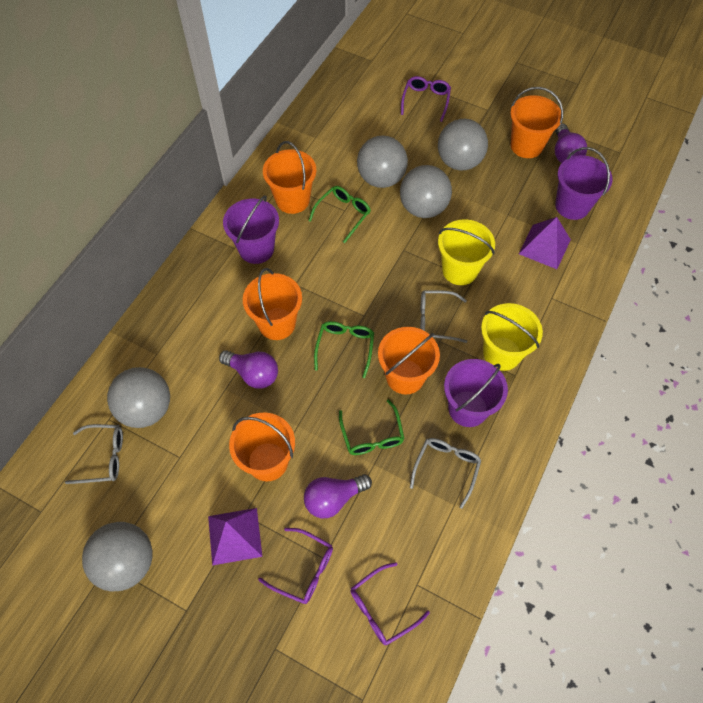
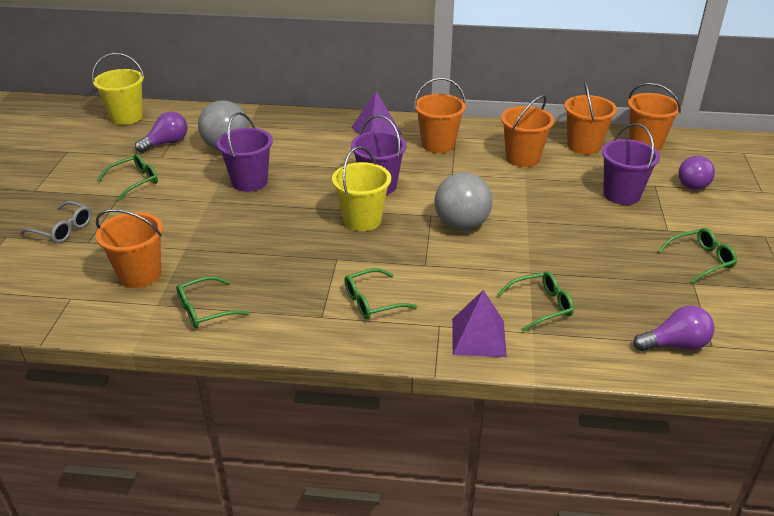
green glasses: [308,186,371,243] [314,321,374,378] [339,399,405,455] = 3 -> [97,154,158,201] [176,276,249,329] [344,268,417,319] [497,271,574,332] [658,228,737,283] = 5
grey ball: [82,522,153,591] [107,367,170,428] [357,135,408,188] [400,165,452,218] [438,119,488,171] = 5 -> [198,100,249,150] [435,172,492,230] = 2
grey glasses: [65,424,123,484] [410,438,481,509] [420,290,467,343] = 3 -> [20,201,92,243] = 1
purple glasses: [258,528,333,604] [350,562,430,645] [401,76,451,122] = 3 -> none = 0

